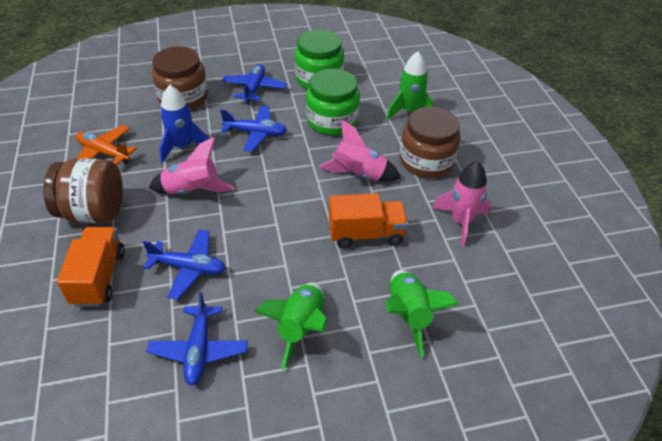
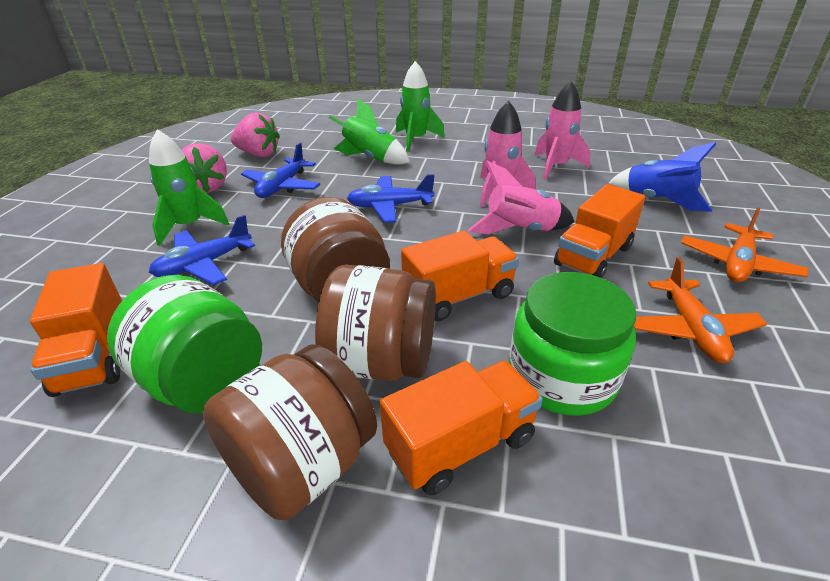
blue plane: [143,229,226,300] [147,292,248,386] [220,106,287,152] [222,64,287,104] = 4 -> [149,215,255,285] [241,143,320,198] [347,174,435,223] = 3
orange plane: [76,125,137,165] = 1 -> [634,257,767,363] [681,207,809,282] = 2
orange truck: [57,227,125,307] [329,193,408,249] = 2 -> [30,263,122,397] [380,361,543,495] [401,231,519,321] [554,184,645,278] = 4
pink strawberry: none = 0 -> [181,143,227,193] [231,112,280,157] = 2

